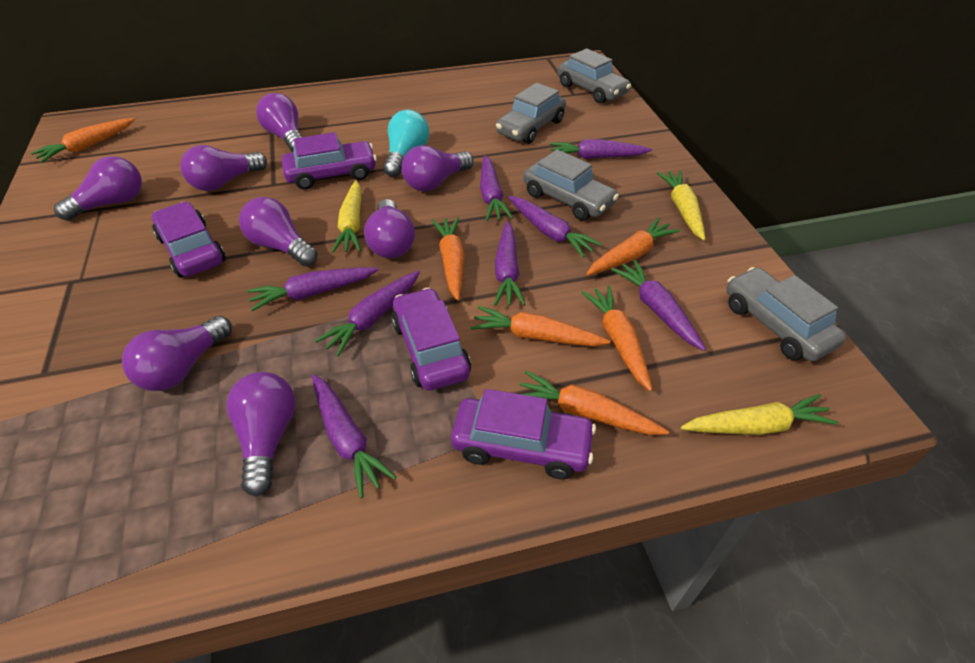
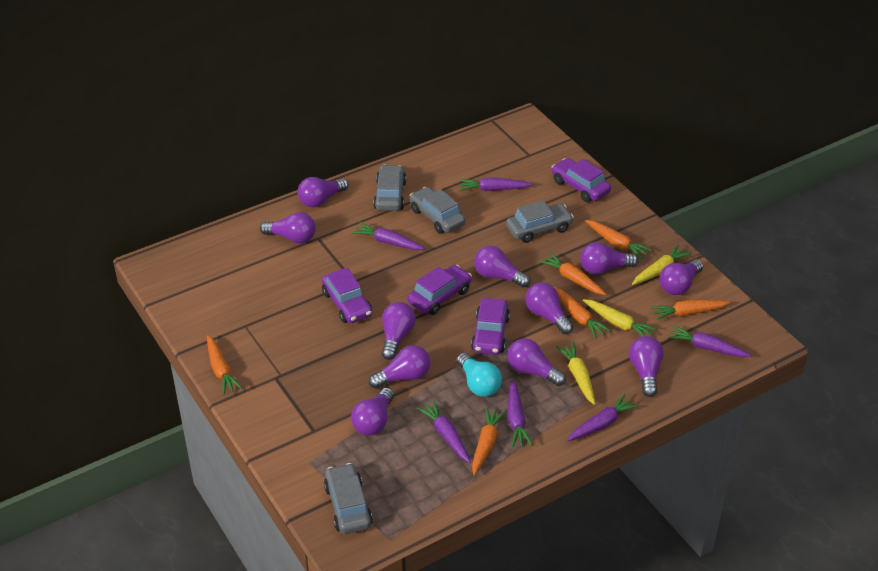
purple carrot: [247,267,379,311] [312,374,397,498] [315,270,420,357] [480,155,513,221] [494,221,526,306] [508,196,602,257] [550,139,652,159] [611,260,706,351] = 8 -> [352,222,425,250] [417,400,471,463] [459,177,533,191] [507,380,533,447] [567,394,639,441] [668,325,751,357] = 6
purple light bulb: [54,156,142,221] [122,316,232,391] [180,145,267,191] [226,372,296,496] [239,197,318,266] [256,93,302,152] [364,199,415,258] [401,145,473,191] = 8 -> [260,212,316,244] [298,177,349,207] [351,387,394,435] [369,345,430,389] [382,302,416,360] [474,246,530,288] [507,338,566,386] [525,282,573,334] [580,242,638,274] [629,336,664,397] [659,260,703,295] = 11

